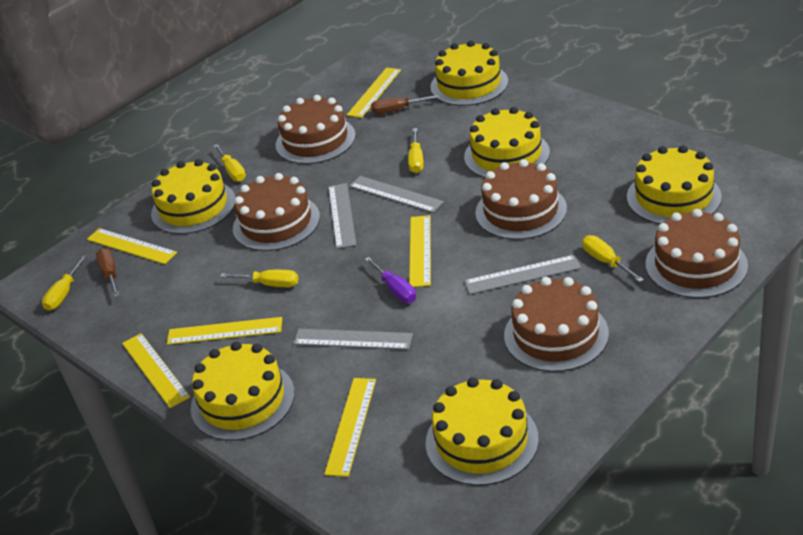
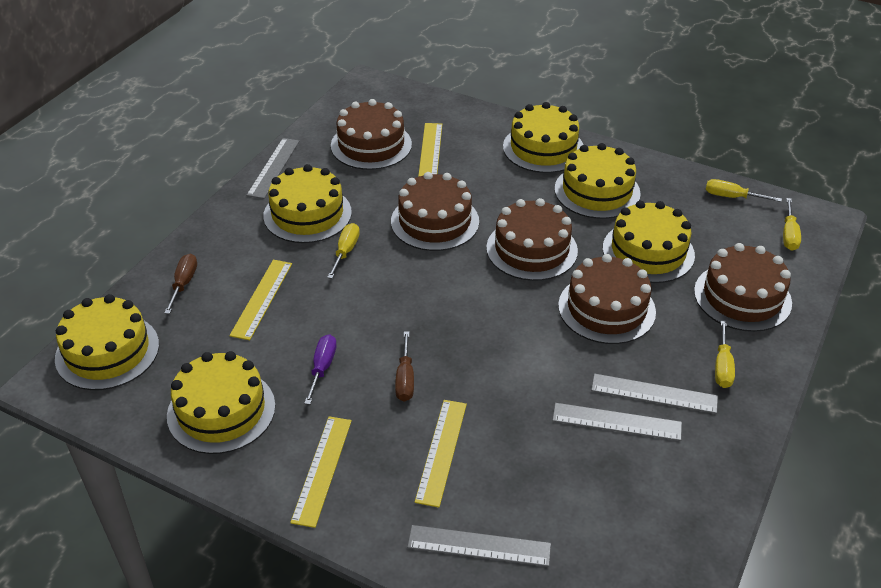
yellow ruler: [87,228,177,264] [122,333,190,408] [167,317,282,345] [324,378,376,477] [347,68,401,118] [409,215,431,287] = 6 -> [229,260,292,340] [290,416,352,528] [415,400,467,507] [418,123,442,177] = 4
yellow screwdriver: [42,255,87,311] [214,144,246,182] [220,270,298,287] [408,128,424,173] [582,235,644,282] = 5 -> [327,223,360,279] [706,179,782,202] [715,320,735,388] [783,198,801,251] = 4

